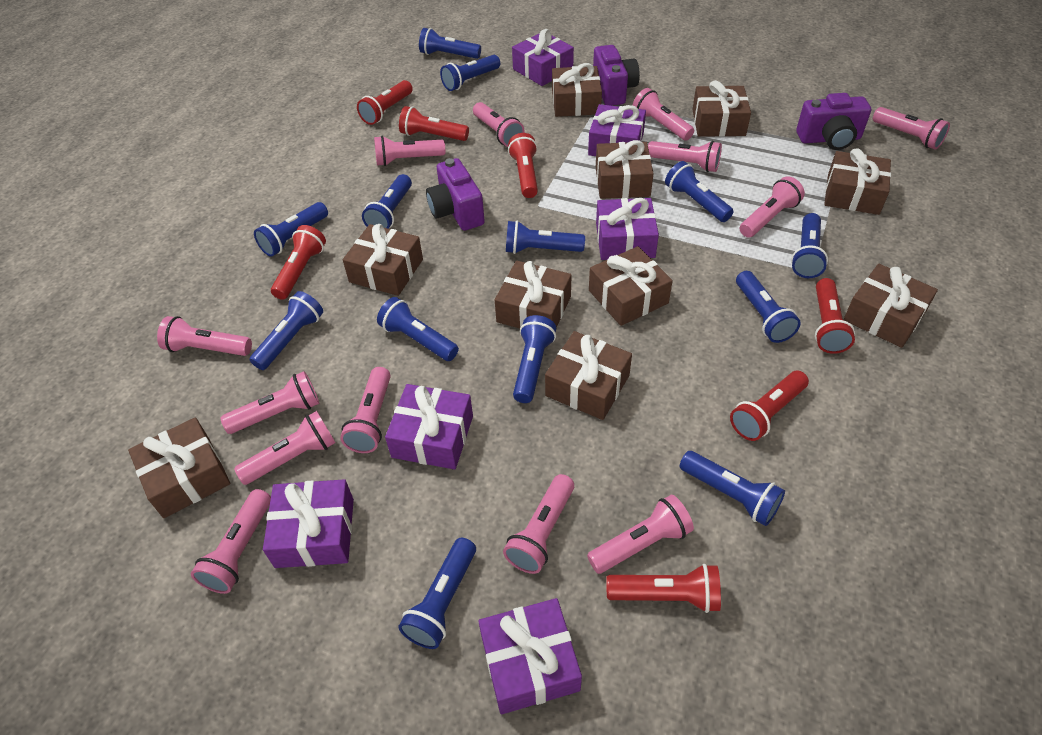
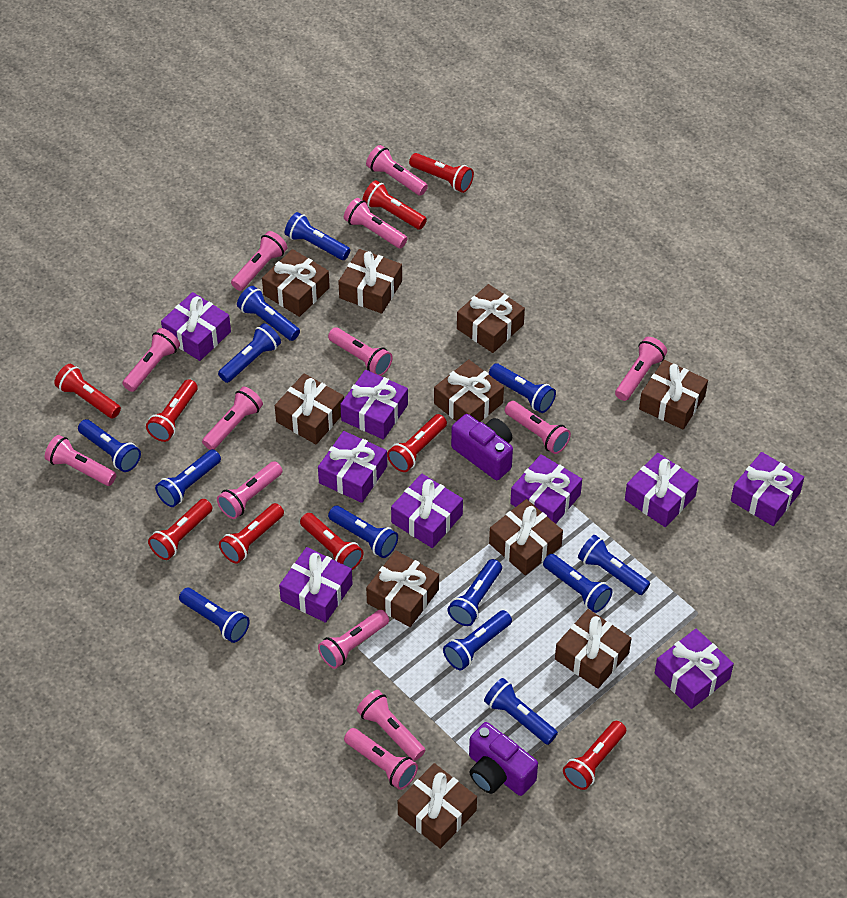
purple camera: [426,158,485,231] [593,45,640,106] [796,93,871,150] = 3 -> [451,414,513,480] [469,722,538,796] = 2
purple gift: [263,479,354,568] [385,384,473,470] [478,598,582,714] [512,29,574,86] [588,104,646,156] [596,198,659,260] = 6 -> [161,292,231,361] [279,547,353,623] [318,431,387,503] [340,370,408,440] [391,473,463,548] [510,454,582,524] [625,453,699,527] [655,629,734,709] [731,452,804,526] = 9
red flashlight: [271,225,326,300] [357,80,413,125] [399,106,469,141] [508,133,538,198] [606,564,721,613] [730,371,809,441] [815,278,855,354] = 7 -> [54,364,121,419] [146,379,198,442] [148,499,213,560] [219,503,284,564] [300,513,364,570] [362,180,427,229] [387,414,447,472] [409,153,474,193] [563,721,626,790] = 9

